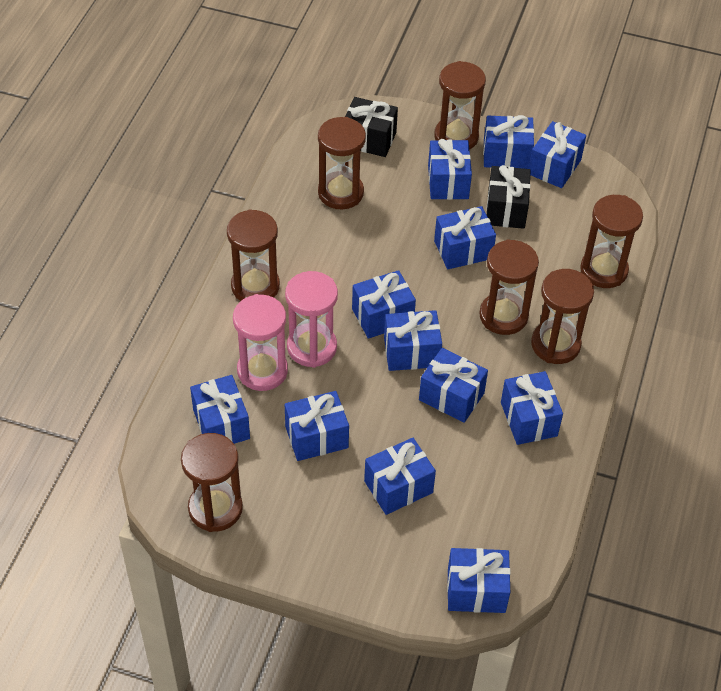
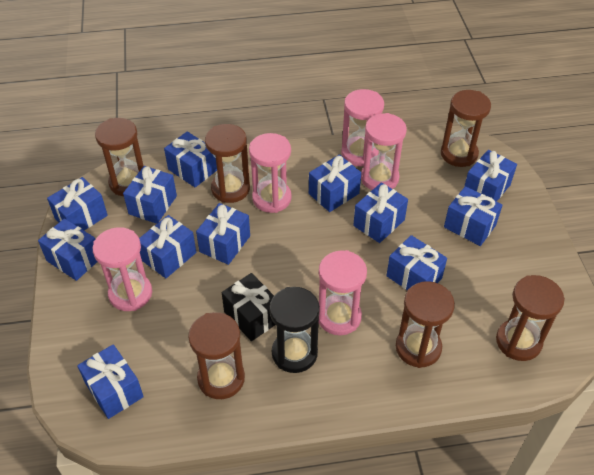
black gift: [345,97,398,157] [487,165,531,229] = 2 -> [222,273,276,341] = 1
black hourglass: none = 0 -> [269,287,320,373] = 1
brown hourglass: [181,433,243,532] [227,209,280,301] [318,117,366,209] [434,61,486,150] [479,239,539,335] [531,269,594,364] [580,195,643,288] = 7 -> [95,118,144,196] [188,312,245,399] [205,124,250,203] [396,281,455,368] [441,90,491,167] [496,275,565,361] = 6
pink hourglass: [233,294,288,391] [285,271,338,368] = 2 -> [93,227,152,311] [249,133,292,213] [319,250,367,335] [341,89,384,166] [361,113,407,190] = 5

